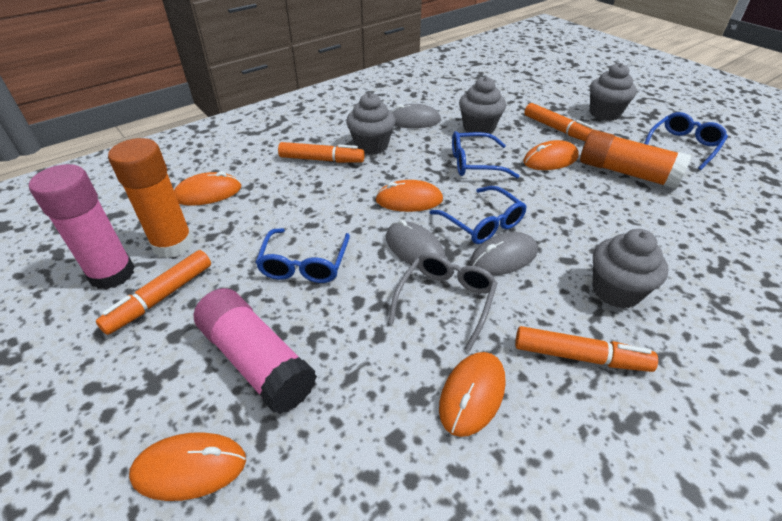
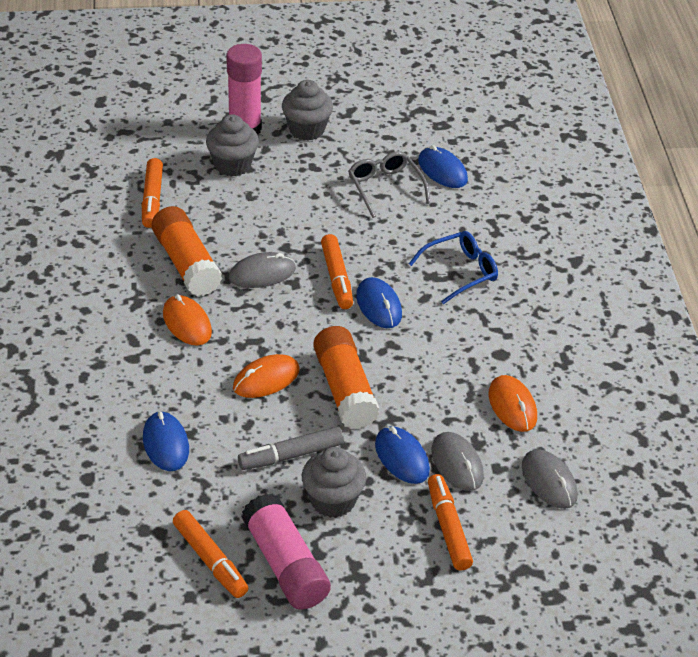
blue glasses: [255,228,350,283] [430,186,527,244] [452,131,519,178] [644,112,728,170] = 4 -> [409,231,498,304] = 1
blue mouse: none = 0 -> [143,411,189,471] [356,277,402,328] [375,426,430,484] [418,145,468,188] = 4
grey cupcake: [346,93,395,155] [459,76,506,134] [590,63,637,121] [593,229,668,308] = 4 -> [206,114,259,177] [282,80,333,141] [302,447,367,518] = 3
grey marker: none = 0 -> [238,426,344,470] = 1
orange mouse: [129,432,246,501] [174,172,241,206] [375,180,443,212] [439,352,506,437] [523,140,579,170] = 5 -> [163,294,212,346] [233,354,300,398] [489,375,537,432] = 3

